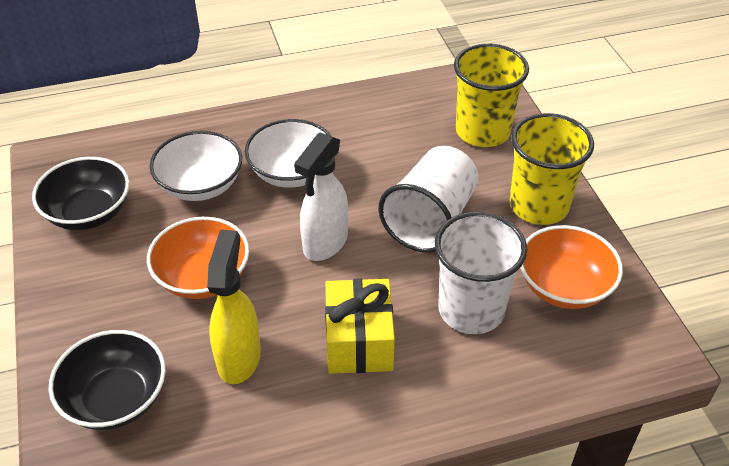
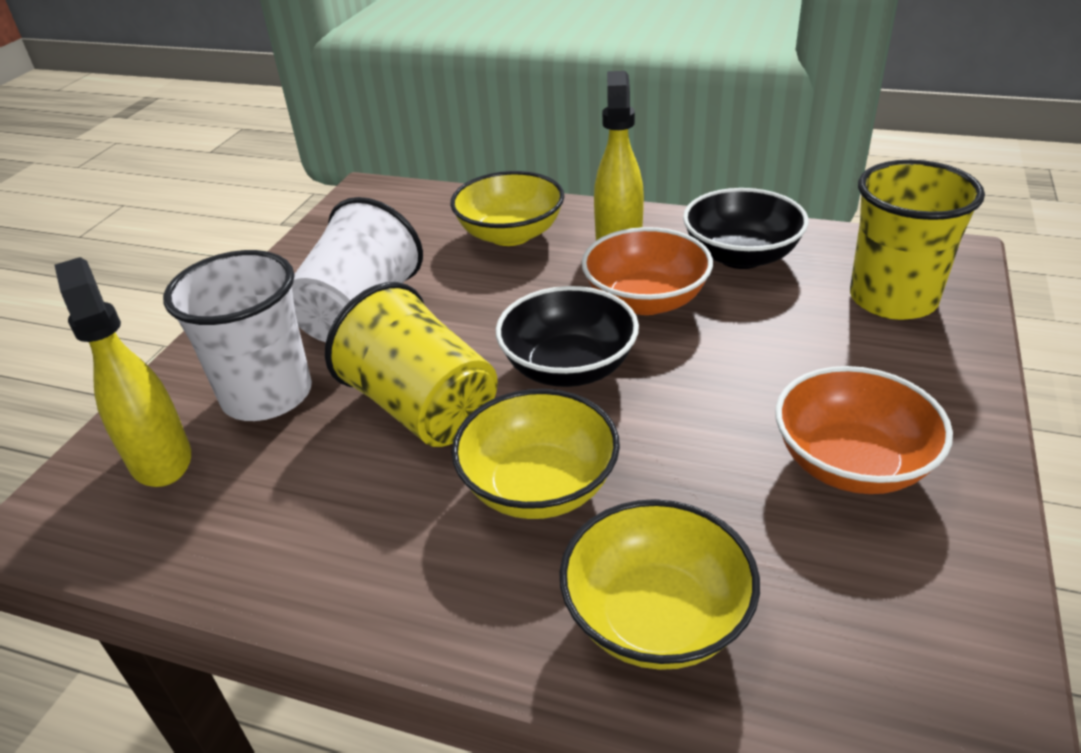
white bowl: [150,131,242,201] [245,119,331,188] = 2 -> none = 0
white spray bottle: [294,132,348,261] = 1 -> none = 0
yellow bowl: none = 0 -> [450,171,565,246] [451,389,620,519] [559,499,760,670] = 3
yellow gift: [325,278,395,374] = 1 -> none = 0
yellow spray bottle: [207,230,261,384] = 1 -> [54,257,191,487] [594,71,644,241] = 2

